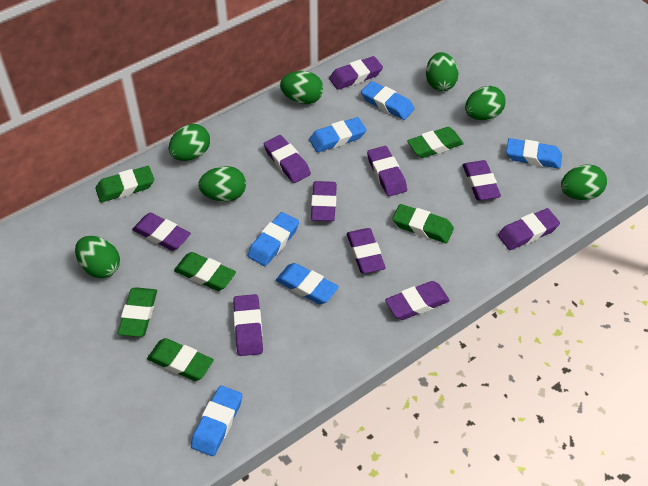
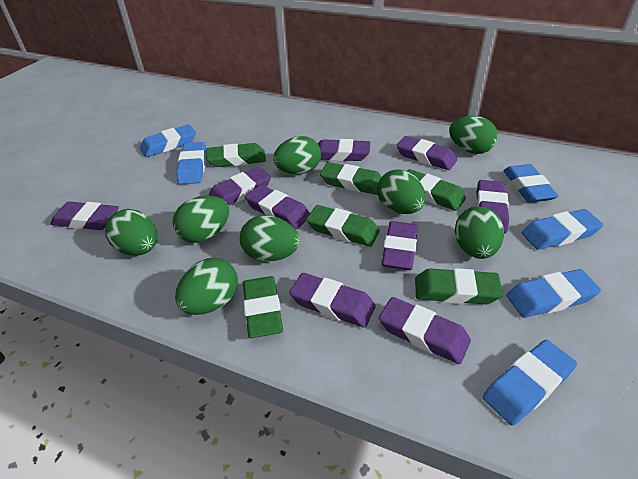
green egg: [75,236,120,278] [169,124,210,161] [198,166,246,202] [280,71,323,104] [426,52,459,91] [465,86,506,120] [561,164,607,200] = 7 -> [105,209,157,256] [173,195,229,243] [175,258,238,315] [240,216,300,262] [273,136,321,174] [377,169,426,214] [449,116,498,154] [455,206,504,259] = 8
purple eraser: [132,213,191,251] [233,294,263,356] [264,135,311,183] [311,181,337,221] [329,56,383,90] [347,228,386,274] [367,146,407,197] [385,281,450,320] [463,160,501,201] [498,208,560,250] = 10 -> [50,202,119,230] [208,167,271,205] [245,185,310,229] [289,273,376,328] [318,139,370,161] [379,297,471,364] [381,221,418,270] [396,136,457,170] [476,180,509,234] = 9

